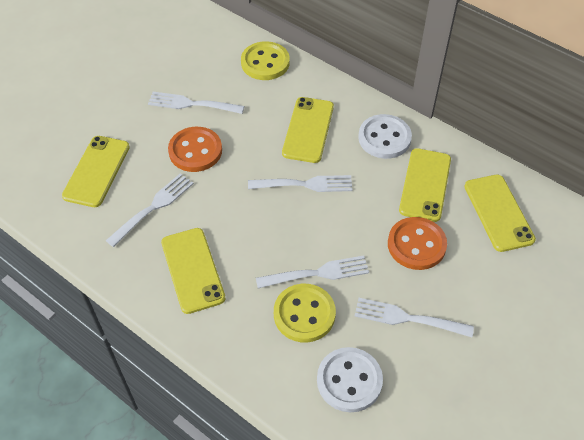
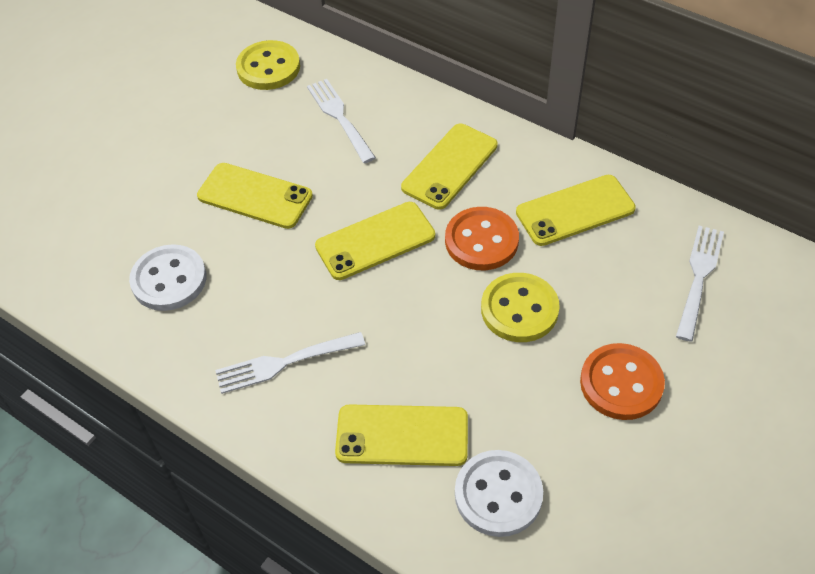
white fork: [106,173,194,247] [148,92,244,114] [248,175,352,192] [256,255,369,289] [355,298,474,337] = 5 -> [215,332,365,394] [307,79,376,163] [676,226,724,342] = 3

